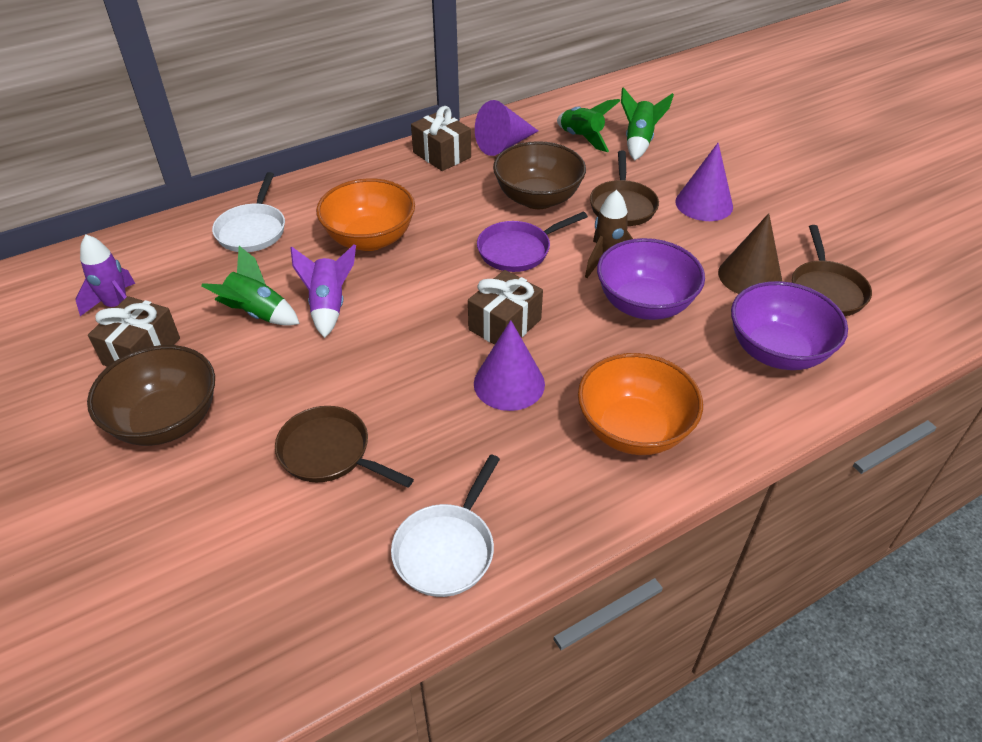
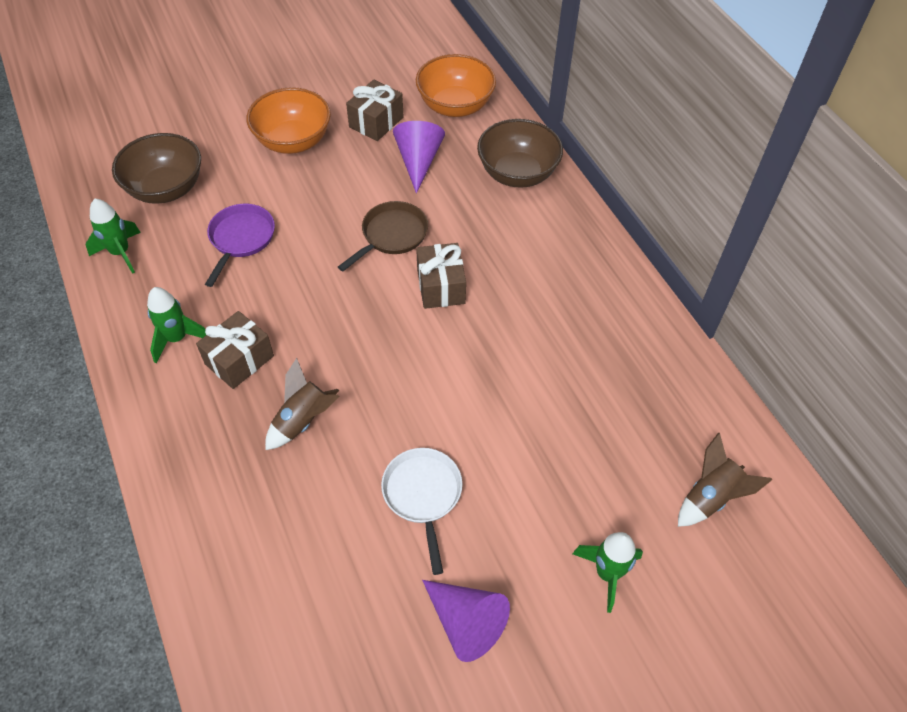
brown cone: [718,213,782,294] = 1 -> none = 0
brown pan: [275,406,414,488] [590,151,659,226] [792,225,872,316] = 3 -> [338,201,428,272] = 1
brown rocket: [585,190,633,278] = 1 -> [265,358,339,450] [678,432,773,527] = 2
purple bowl: [597,238,705,320] [731,281,848,370] = 2 -> none = 0
purple cone: [474,320,545,411] [475,100,538,156] [675,143,733,221] = 3 -> [393,121,445,193] [422,580,510,662] = 2
purple rocket: [76,235,135,316] [291,244,356,338] = 2 -> none = 0
white pan: [212,172,285,252] [391,454,500,597] = 2 -> [381,448,462,575] = 1

